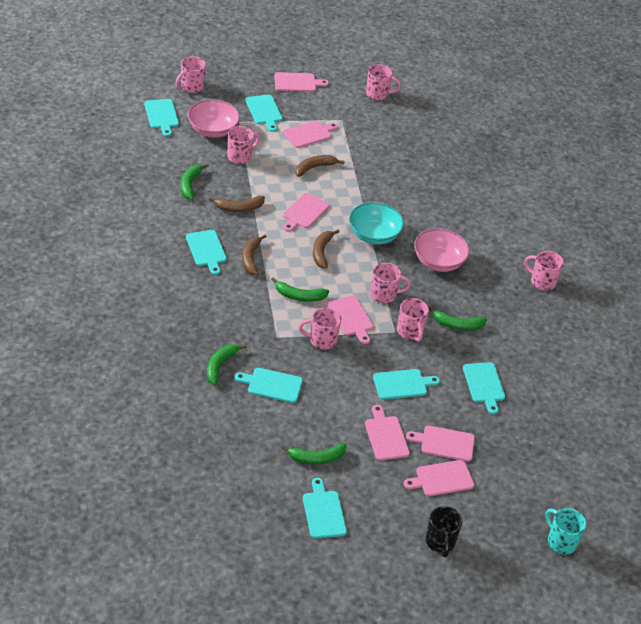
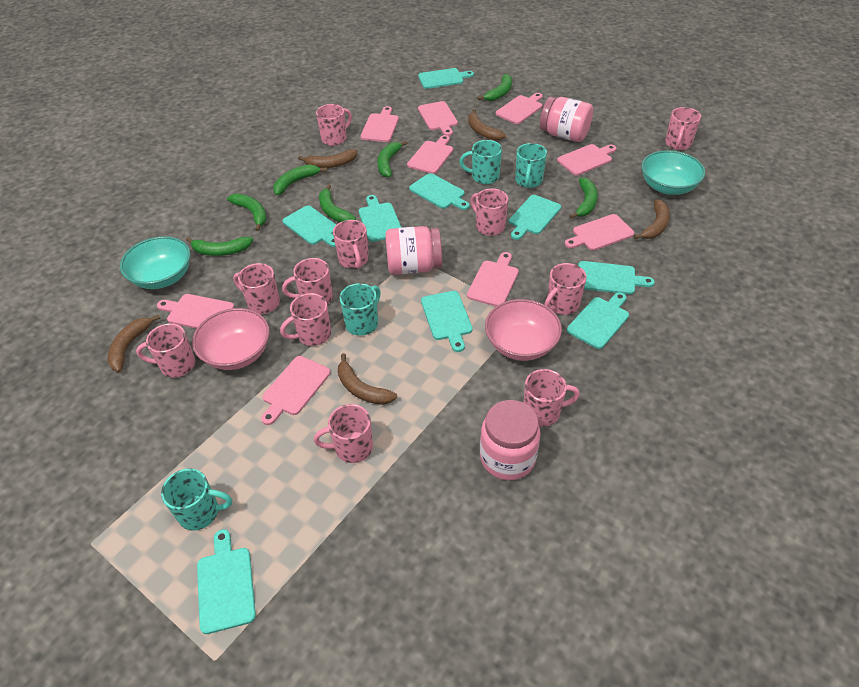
black mug: [426,506,462,557] = 1 -> none = 0
brown banana: [209,196,265,212] [242,235,267,276] [295,155,344,177] [313,230,340,269] = 4 -> [108,314,161,372] [298,149,358,168] [338,353,397,405] [468,109,506,141] [634,199,670,239] = 5
green banana: [181,164,209,200] [207,344,247,385] [271,277,329,302] [281,443,346,464] [429,306,487,330] = 5 -> [186,237,253,256] [227,194,267,231] [273,164,327,195] [319,184,356,222] [377,141,407,177] [477,74,512,101] [569,178,598,219] = 7
pink cutting board: [274,72,329,92] [283,193,329,232] [284,120,338,148] [327,296,374,344] [365,405,410,460] [404,460,474,496] [406,426,475,462] = 7 -> [157,294,235,329] [261,356,331,425] [360,106,399,142] [407,135,453,174] [418,101,458,136] [467,252,519,306] [495,93,543,124] [557,144,617,175] [565,214,634,251] = 9
pink jar: none = 0 -> [385,226,442,275] [480,400,541,480] [540,97,593,142] = 3
pink mug: [176,56,206,93] [227,126,260,164] [299,307,341,350] [366,64,401,100] [370,263,411,303] [397,298,429,342] [524,251,564,291] = 7 -> [136,323,195,378] [233,263,280,314] [280,293,331,346] [282,258,333,305] [314,404,373,463] [316,104,352,146] [333,220,369,269] [471,188,508,236] [523,369,580,427] [544,263,587,315] [665,107,701,150] = 11
turquoise bowl: [349,202,404,245] = 1 -> [120,236,191,289] [641,150,705,195] = 2
turquoise cutting board: [144,99,179,137] [186,230,227,275] [235,368,303,403] [245,94,282,132] [303,478,347,539] [373,369,440,400] [463,362,505,414] = 7 -> [197,529,256,634] [283,205,336,247] [359,195,402,242] [409,173,470,210] [418,68,474,89] [421,291,473,352] [509,195,561,240] [567,292,629,349] [578,261,655,295] = 9
turquoise mug: [545,508,586,554] = 1 -> [161,468,232,531] [340,283,381,336] [459,140,502,184] [515,143,547,188] = 4

